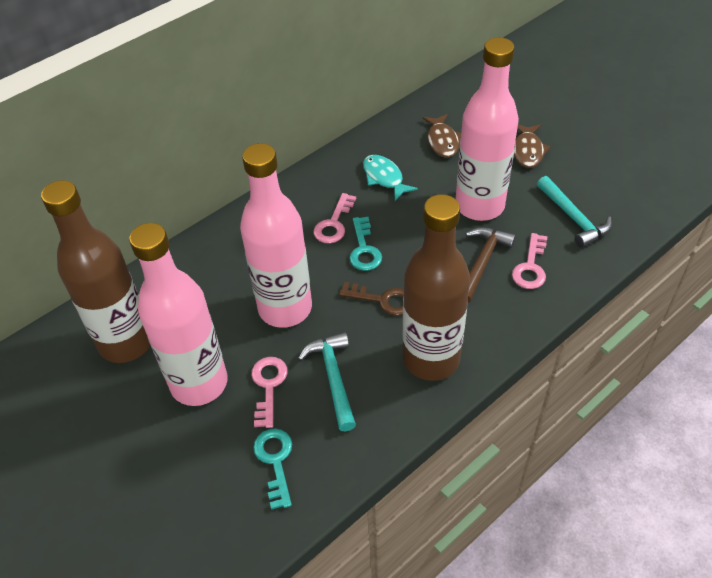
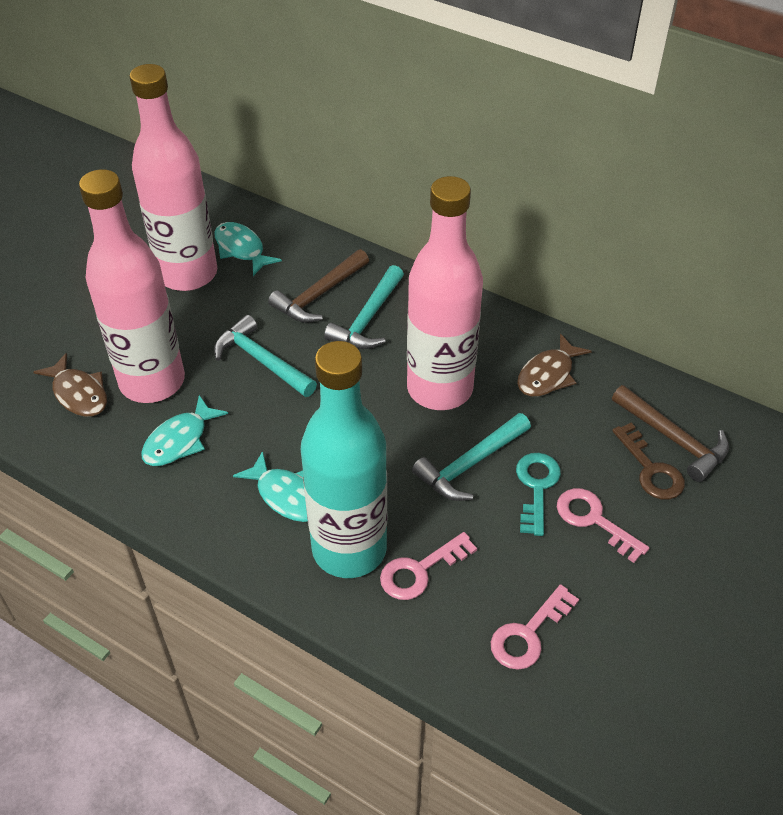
brown bottle: [41,180,151,363] [402,194,470,381] = 2 -> none = 0
brown hammer: [465,227,516,303] = 1 -> [268,249,369,323] [612,385,729,482] = 2
turquoise bottle: none = 0 -> [301,341,387,578] = 1
turquoise fish: [363,155,418,201] = 1 -> [141,395,228,466] [214,222,282,276] [233,451,308,522] = 3
turquoise hammer: [298,332,356,431] [537,176,612,248] = 2 -> [214,315,317,397] [324,265,404,349] [412,413,531,501] = 3
turquoise key: [253,428,292,510] [349,217,382,271] = 2 -> [516,453,561,536] = 1

